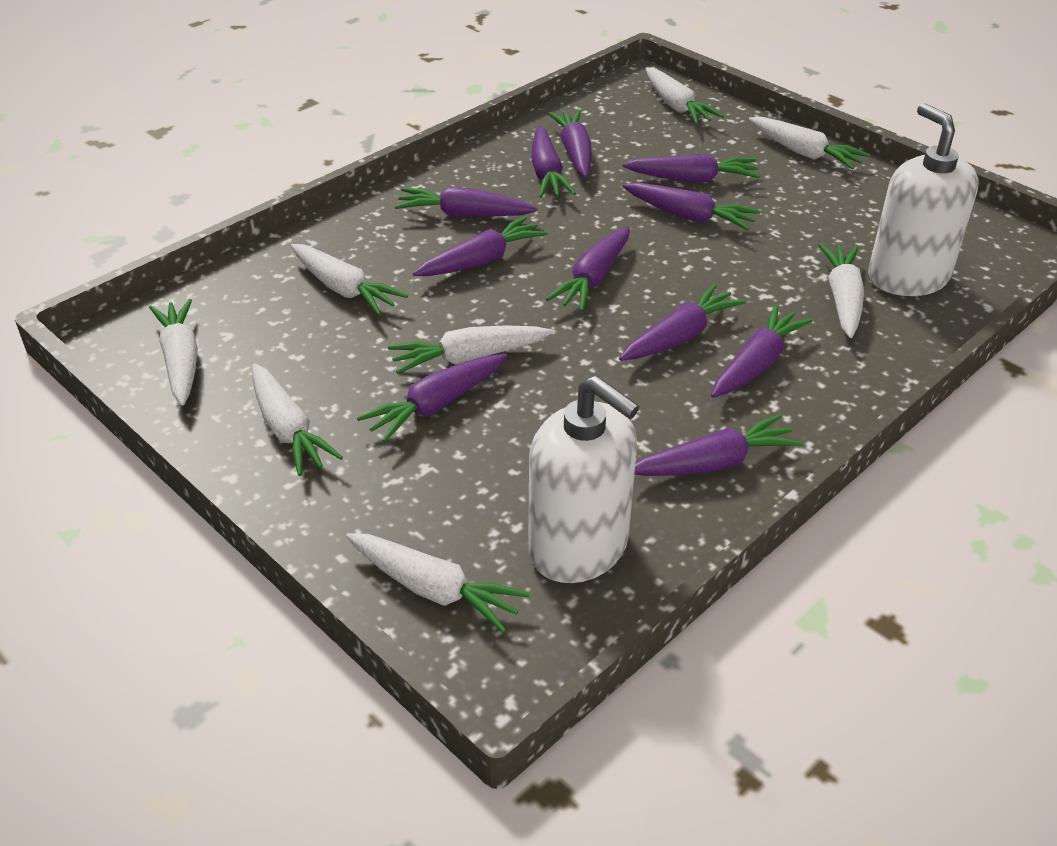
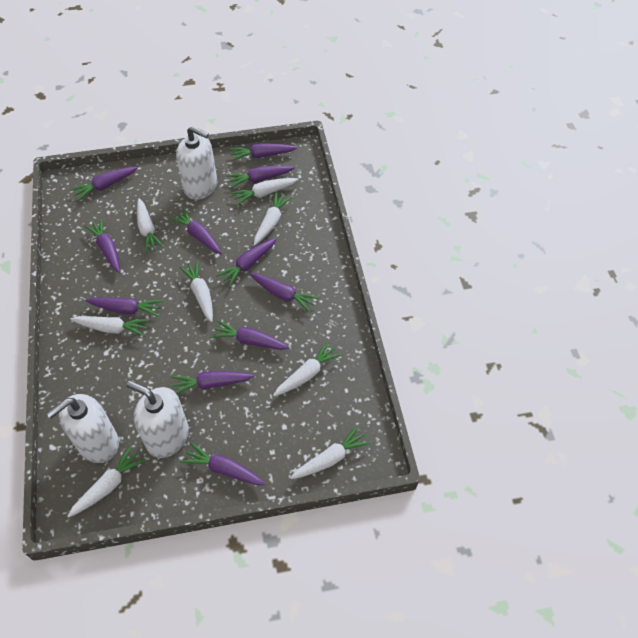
white soap dispenser: [528,375,640,583] [868,103,978,296] = 2 -> [47,394,119,463] [127,381,189,458] [176,126,217,200] = 3

